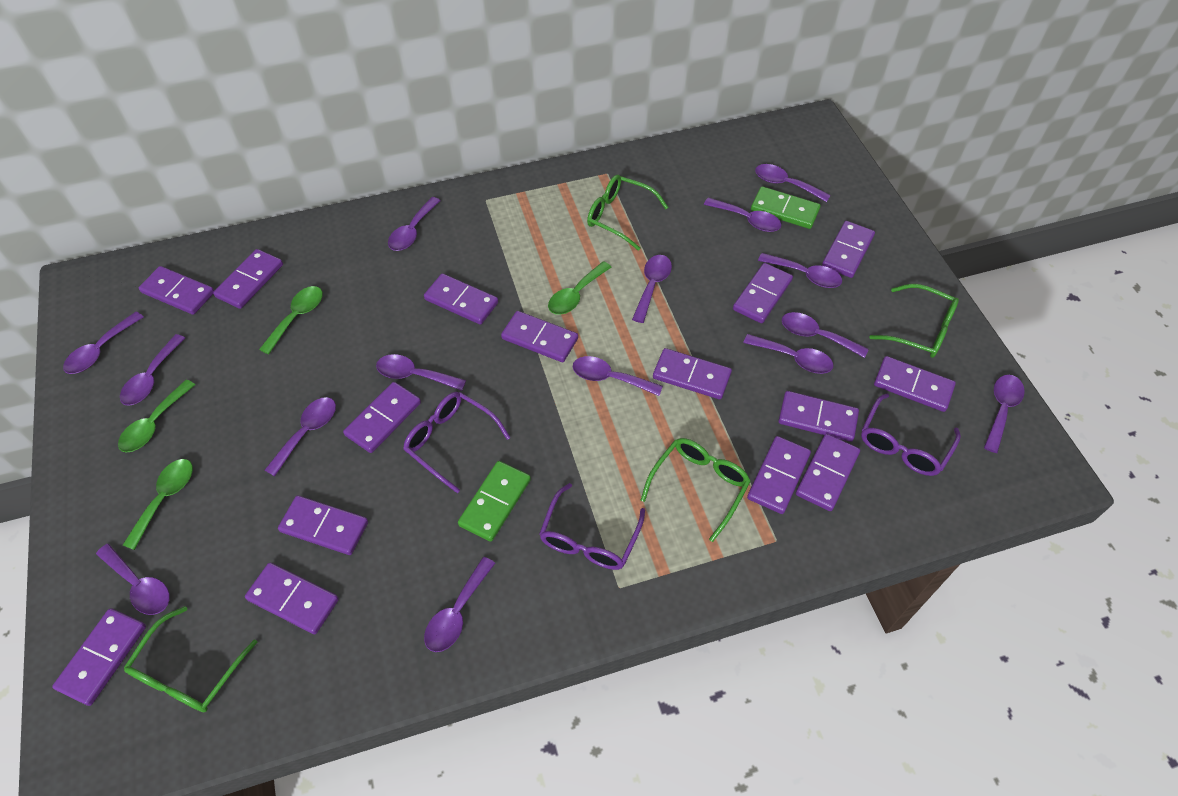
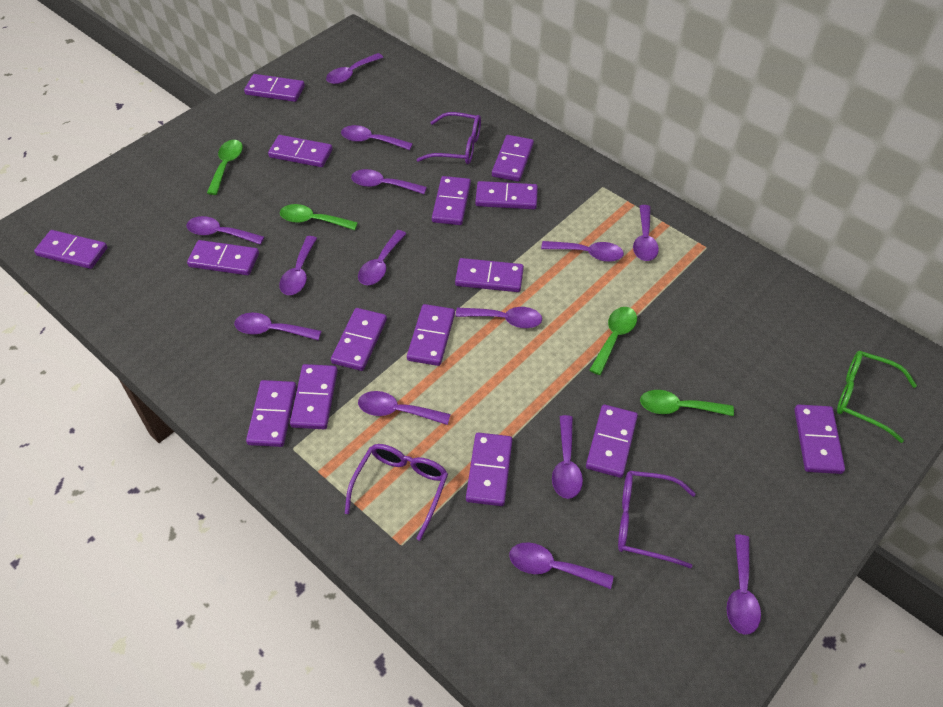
green domino: [458,461,531,542] [751,186,821,229] = 2 -> none = 0
green glasses: [124,606,258,712] [587,175,668,251] [641,438,751,542] [869,284,959,358] = 4 -> [837,351,917,443] = 1
purple spoon: [63,312,143,374] [96,544,170,615] [120,334,185,406] [265,397,336,476] [376,354,466,391] [388,197,441,251] [424,557,495,652] [573,356,663,396] [632,255,672,323] [704,198,781,232] [743,334,833,374] [755,164,831,202] [758,253,842,288] [782,312,869,358] [984,375,1025,453] = 15 -> [186,216,264,245] [234,313,322,340] [279,236,317,295] [326,53,383,84] [341,125,413,150] [351,169,427,194] [358,230,407,285] [358,391,451,425] [455,307,542,328] [509,542,614,589] [541,241,624,262] [552,415,583,499] [633,205,659,261] [726,535,761,635] = 14

